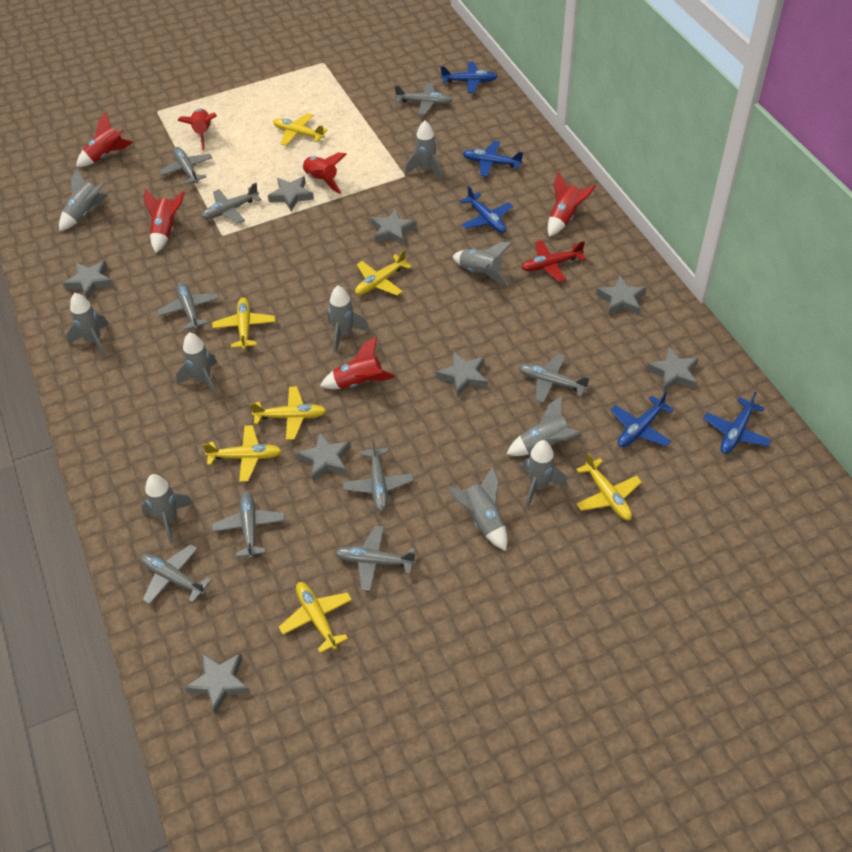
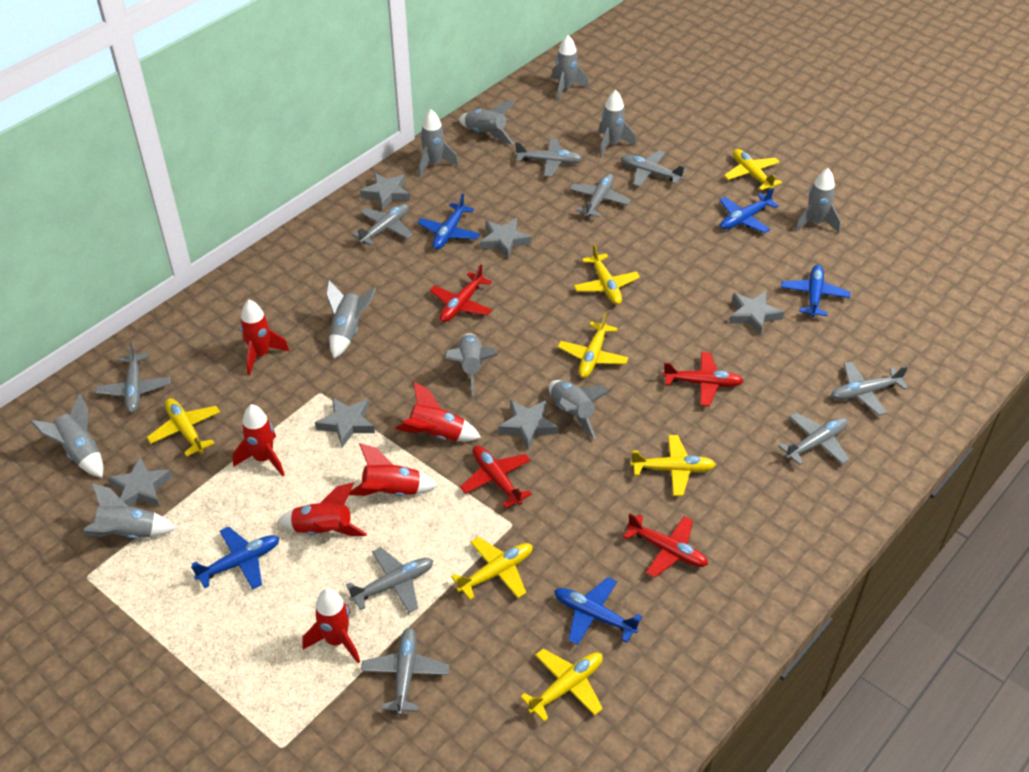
grey star: [63,261,114,300] [185,653,250,715] [268,176,314,211] [296,432,351,482] [371,209,417,246] [436,351,487,397] [596,276,646,315] [646,347,699,392] = 8 -> [107,457,173,507] [315,397,375,447] [360,173,410,211] [480,218,531,258] [498,400,558,450] [729,291,784,336] = 6
red plane: [522,241,586,282] = 1 -> [430,264,492,322] [460,446,532,508] [623,513,708,578] [663,352,744,406] = 4

